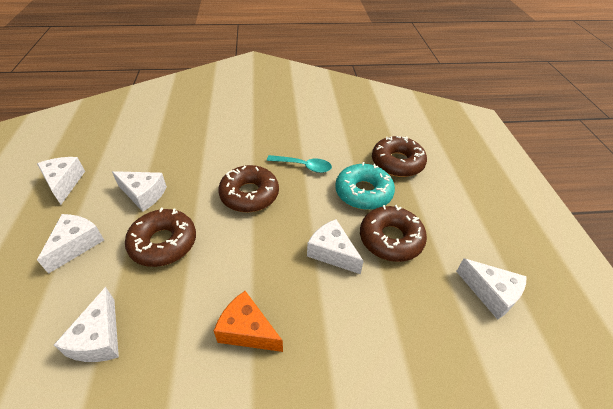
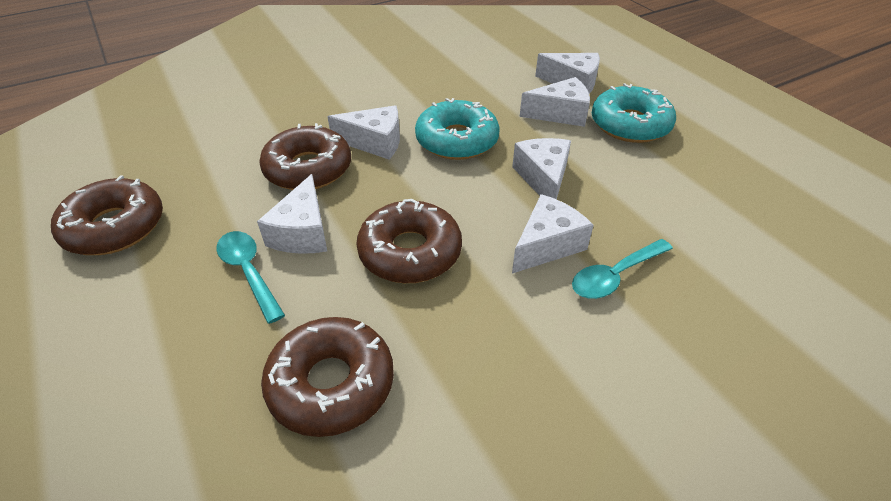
orange cheese: [214,291,283,352] = 1 -> none = 0
turquoise donut: [335,162,395,210] = 1 -> [415,98,500,160] [592,83,676,143] = 2
turquoise spoon: [267,155,332,173] = 1 -> [216,231,285,324] [572,239,673,299] = 2

